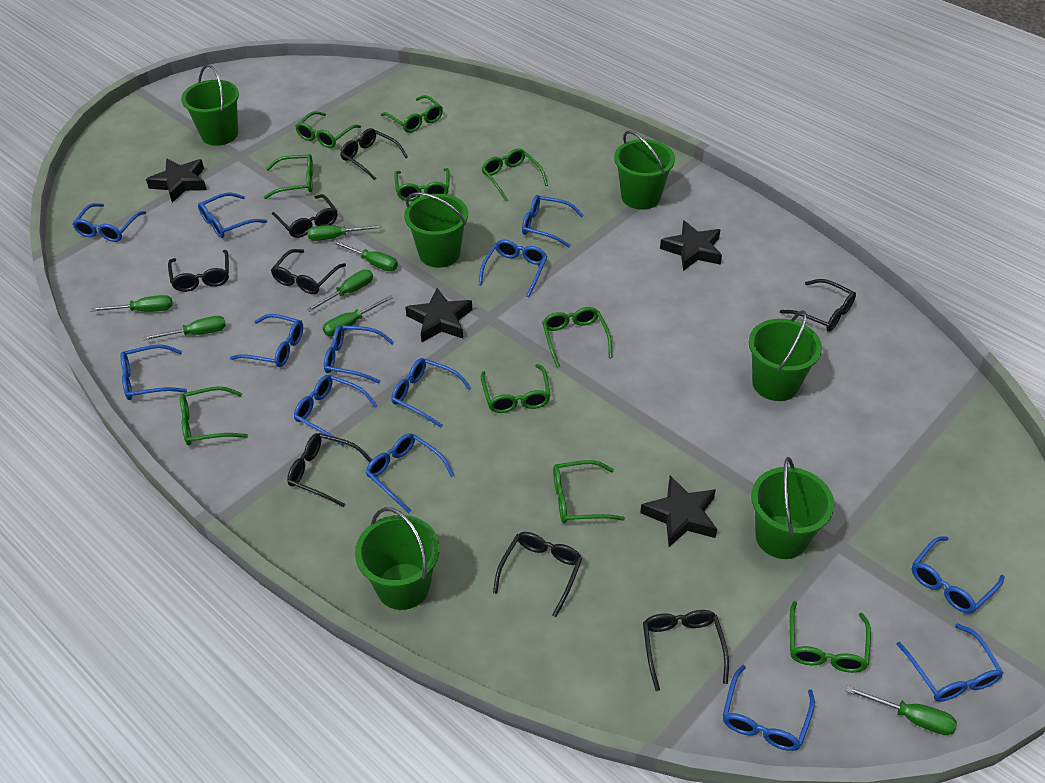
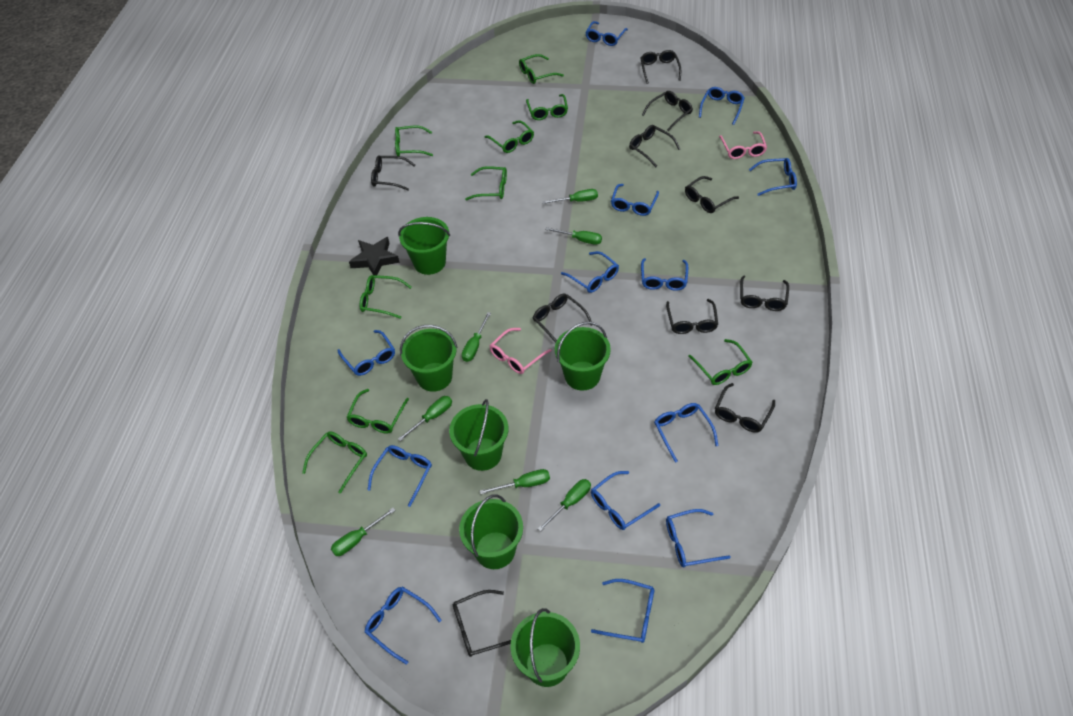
black glasses: [168,250,229,292] [271,249,346,294] [272,194,337,238] [287,433,372,507] [340,128,408,180] [493,532,583,617] [643,610,729,691] [780,279,856,332] = 8 -> [371,156,415,191] [453,590,511,657] [533,293,592,343] [629,125,680,167] [640,50,681,84] [642,91,693,131] [666,299,718,334] [685,176,739,213] [715,383,775,433] [740,275,789,311] = 10
black star: [146,158,207,203] [405,288,472,342] [640,475,717,547] [660,220,722,271] = 4 -> [349,237,400,275] = 1
green glasses: [180,386,248,445] [264,154,313,199] [295,111,361,148] [381,95,443,133] [394,168,450,201] [481,148,548,202] [481,364,551,413] [542,307,612,368] [553,460,625,523] [790,601,871,673] = 10 -> [302,431,367,494] [346,389,409,434] [359,275,412,319] [395,126,433,156] [465,166,507,200] [485,120,534,153] [519,54,564,84] [526,94,568,120] [688,339,752,385] = 9
pink glasses: none = 0 -> [490,328,552,374] [719,131,767,159] = 2

